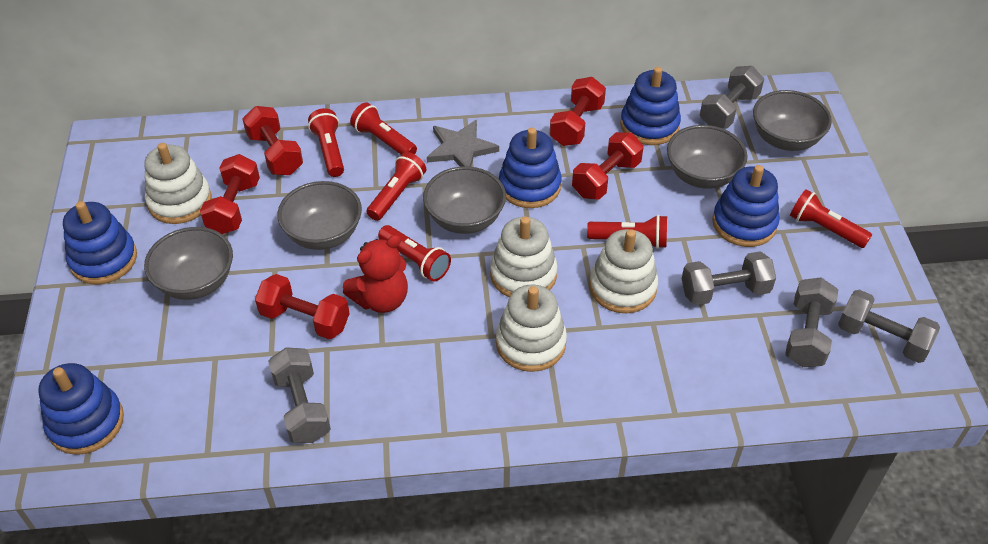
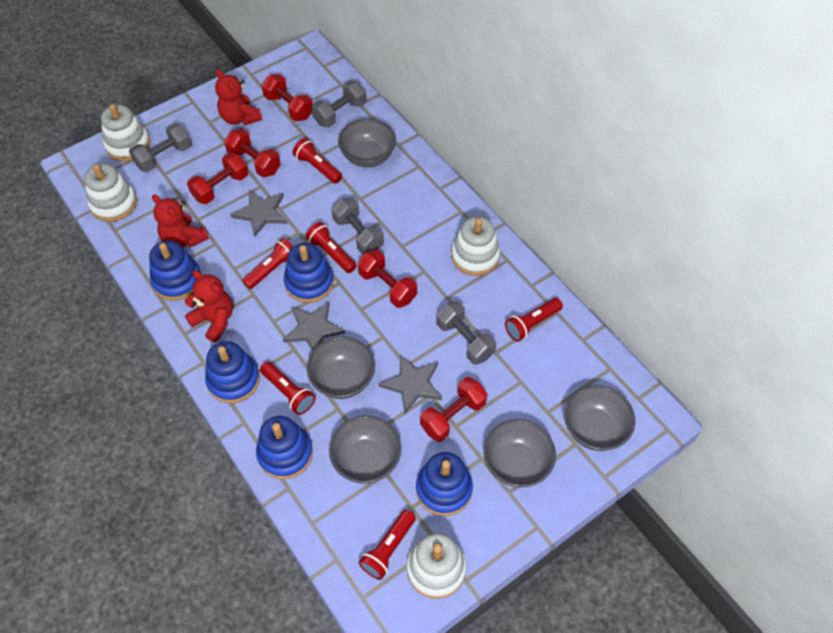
grey dumbbell: [268,347,331,443] [682,251,776,305] [700,66,764,129] [785,278,838,367] [838,290,940,363] = 5 -> [129,123,191,172] [311,80,367,128] [331,198,384,255] [436,301,496,365] = 4
grey star: [427,120,499,167] = 1 -> [230,190,287,237] [283,302,345,351] [379,354,442,414] = 3
red teddy bear: [343,235,408,313] = 1 -> [152,194,209,248] [185,270,233,342] [215,69,262,125] = 3

